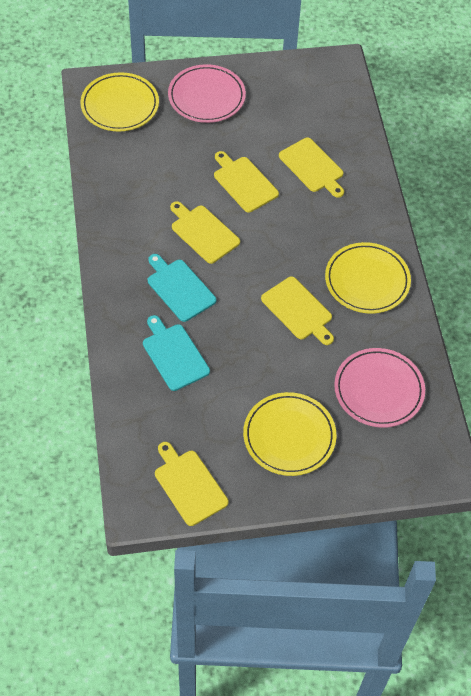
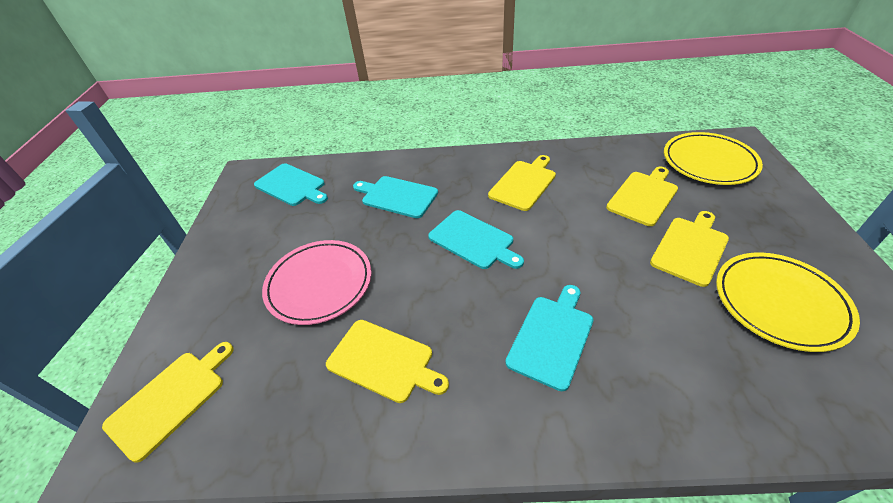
pink plate: [168,64,246,123] [334,348,425,428] = 2 -> [262,240,372,325] = 1
turquoise cutting board: [143,315,210,391] [148,254,216,322] = 2 -> [254,163,328,206] [353,176,438,218] [428,210,524,269] [505,285,593,391] = 4
yellow plate: [81,72,159,131] [243,392,336,476] [325,242,411,314] = 3 -> [664,132,763,185] [716,252,860,352] = 2

